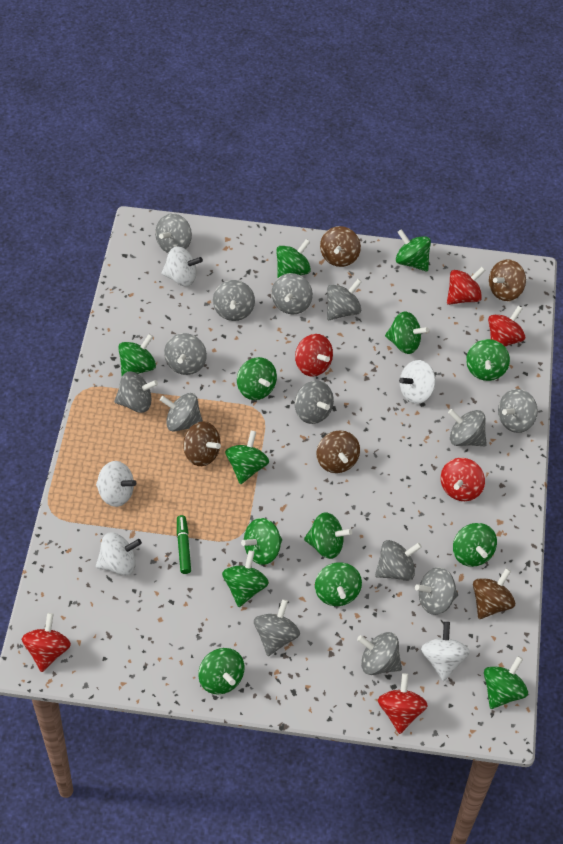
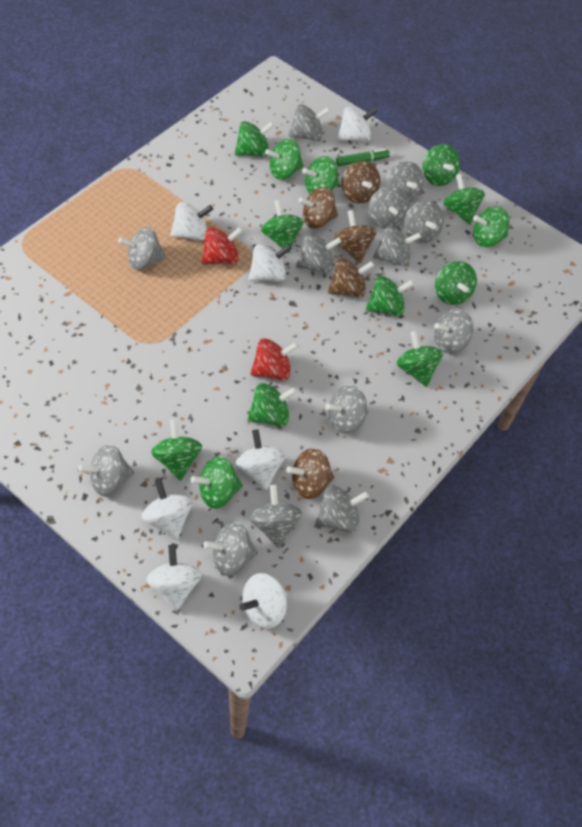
green spinning top: [118,334,156,376] [198,648,244,694] [222,550,269,607] [225,430,269,484] [237,357,277,400] [241,518,282,565] [276,239,311,279] [304,512,352,559] [315,562,362,606] [385,312,429,354] [396,229,431,271] [453,523,497,567] [466,339,510,381] [484,656,528,709] = 14 -> [151,419,202,481] [191,457,243,509] [235,121,274,156] [248,383,297,427] [261,200,304,253] [265,139,304,179] [302,156,339,194] [366,276,414,316] [397,331,443,387] [422,144,460,186] [435,261,477,305] [443,174,485,225] [473,206,509,247] = 13
grey spinning top: [114,372,158,413] [155,213,192,253] [160,393,203,432] [164,333,207,375] [213,280,255,321] [254,599,300,656] [271,273,313,315] [295,381,334,424] [327,279,362,320] [357,632,402,675] [375,540,422,581] [415,567,458,615] [448,409,487,446] [498,389,538,433] = 14 -> [78,445,134,496] [118,227,166,270] [203,522,258,576] [250,485,302,548] [288,104,330,141] [296,233,342,273] [315,486,369,533] [325,385,369,434] [368,186,410,229] [373,226,421,266] [386,161,424,203] [404,200,444,243] [434,308,473,354] = 13
red spinning top: [22,613,71,672] [295,334,333,377] [378,673,428,734] [441,458,485,501] [447,267,485,305] [488,306,525,346] = 6 -> [202,227,243,264] [250,339,298,380] = 2
white spinning top: [96,461,136,507] [96,533,142,576] [162,246,203,286] [399,360,436,404] [421,622,470,681] = 5 -> [142,479,193,540] [146,544,202,611] [170,202,213,241] [235,429,286,490] [239,573,287,629] [248,244,292,282] [337,107,377,141] = 7

